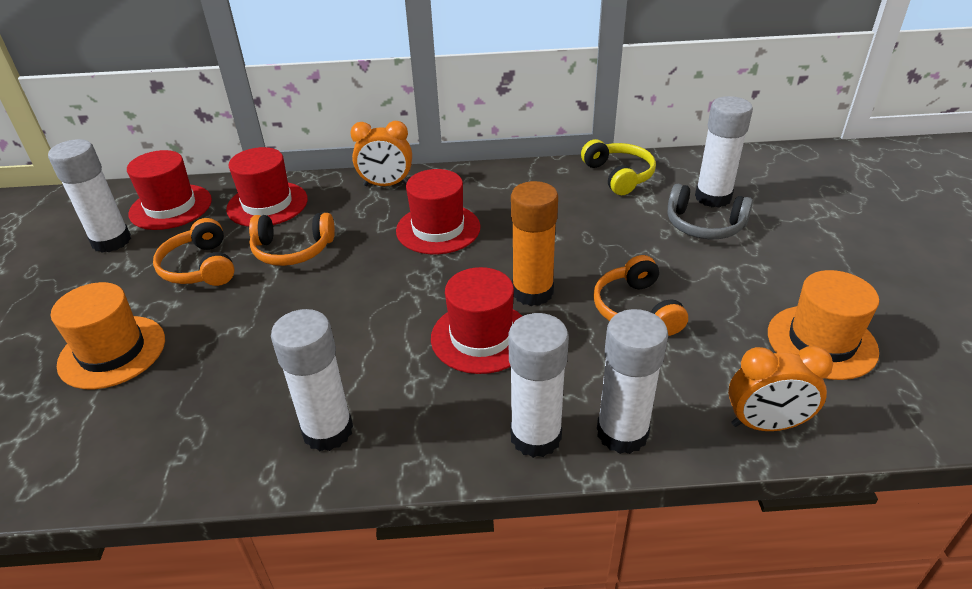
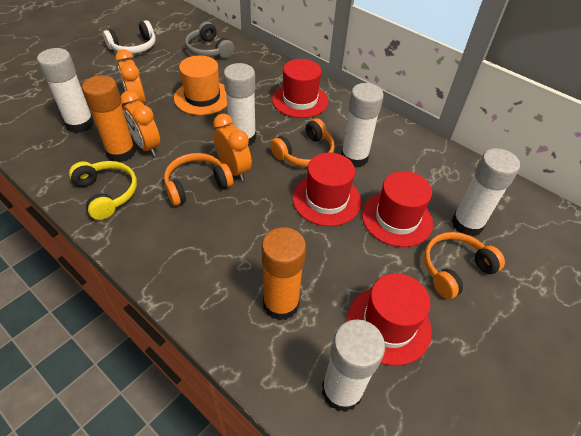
orange clock: [350,121,412,186] [728,346,833,431] = 2 -> [115,49,146,104] [121,91,160,156] [213,114,252,181] = 3
orange glue stick: [511,181,558,306] = 1 -> [82,75,136,162] [262,227,306,320] = 2
orange hat: [51,282,165,389] [768,270,879,380] = 2 -> [174,55,227,115] = 1
white headphones: none = 0 -> [103,20,156,54] = 1

